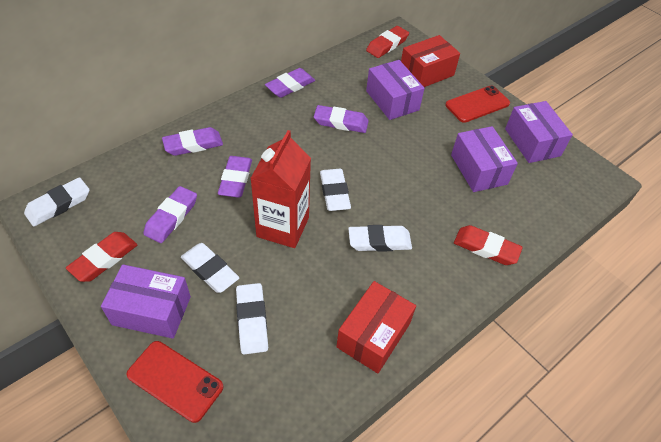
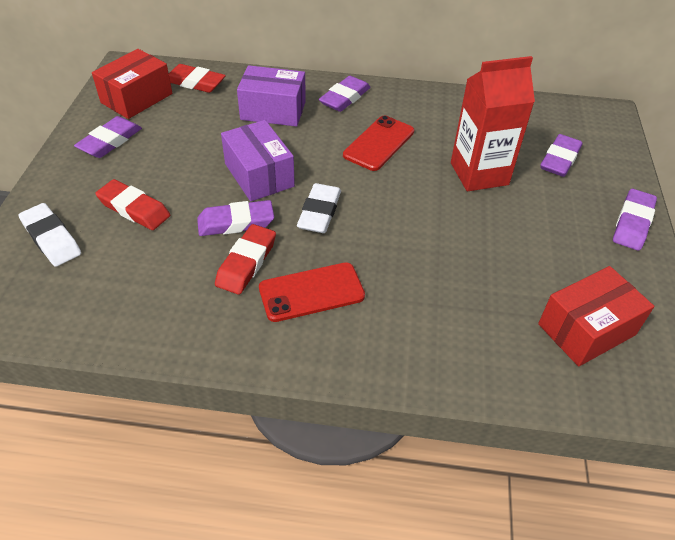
purple box: [101,264,191,339] [366,60,425,120] [451,126,518,192] [505,101,573,163] = 4 -> [221,120,295,201] [237,65,306,127] = 2
white eraser: [24,177,89,227] [181,243,239,293] [236,283,268,354] [320,169,351,211] [348,225,412,252] = 5 -> [19,203,81,267] [297,183,341,233] = 2

